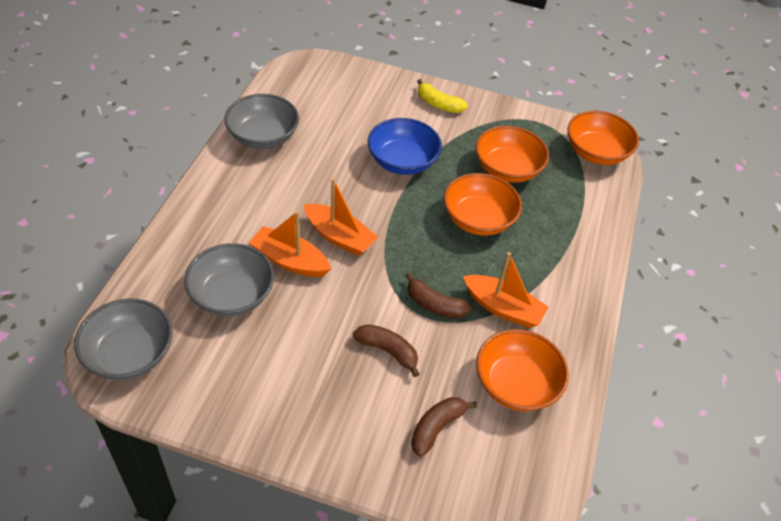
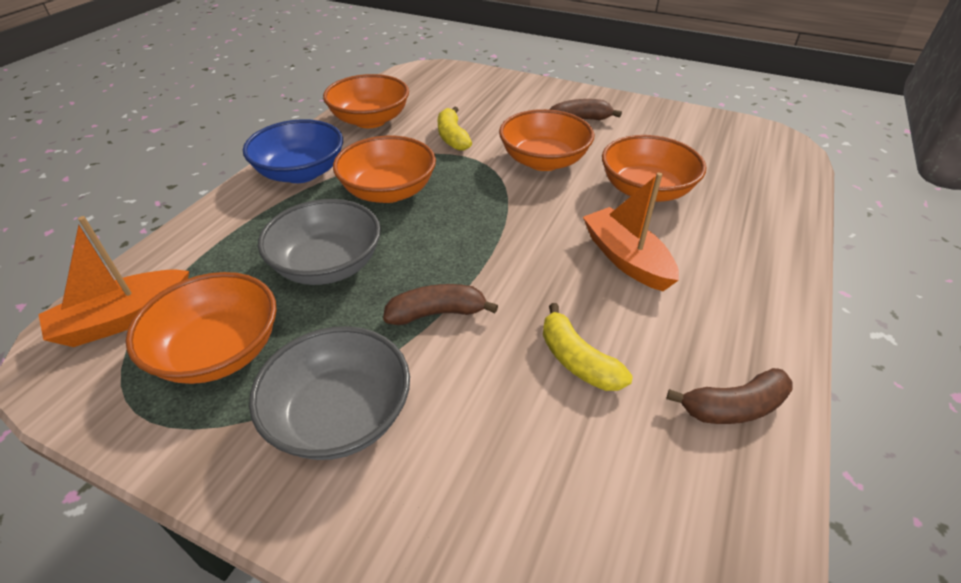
grey bowl: [74,298,173,380] [184,243,274,317] [224,94,299,149] = 3 -> [249,326,410,460] [258,199,381,285] = 2
orange boat: [249,211,331,277] [304,178,378,256] [463,252,549,328] = 3 -> [38,216,189,347] [583,173,679,291] = 2
orange bowl: [444,173,522,236] [475,126,549,183] [476,329,569,411] [567,111,639,165] = 4 -> [126,272,277,384] [323,74,409,128] [333,136,436,203] [499,109,595,171] [602,135,706,202] = 5
yellow banana: [417,79,468,113] = 1 -> [438,106,472,151] [543,303,632,391] = 2

